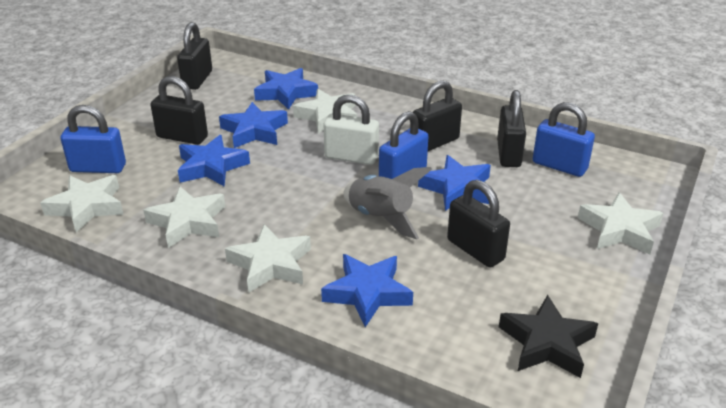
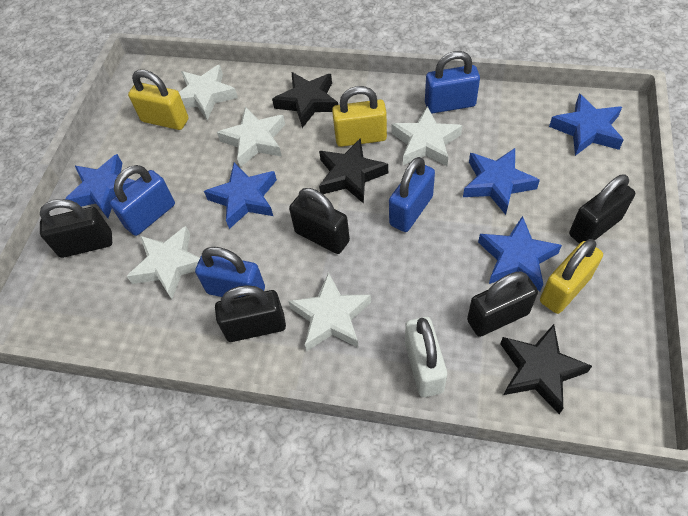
black star: [499,295,598,378] = 1 -> [272,72,338,128] [319,138,388,204] [500,324,592,414] = 3
blue padlock: [60,105,126,173] [379,111,428,179] [533,102,595,177] = 3 -> [110,165,175,236] [195,247,265,297] [389,157,435,232] [425,51,480,114] = 4
grey rocket: [343,167,432,239] = 1 -> none = 0
yellow padlock: none = 0 -> [128,70,188,130] [332,86,387,147] [540,239,603,314] = 3

